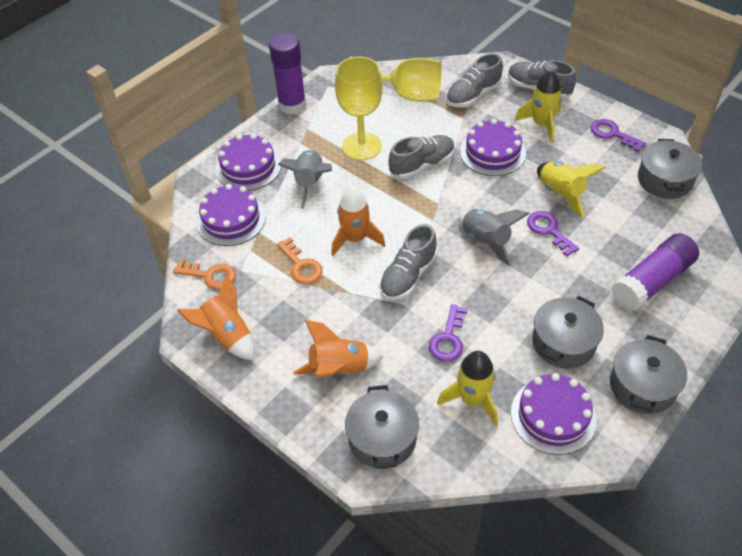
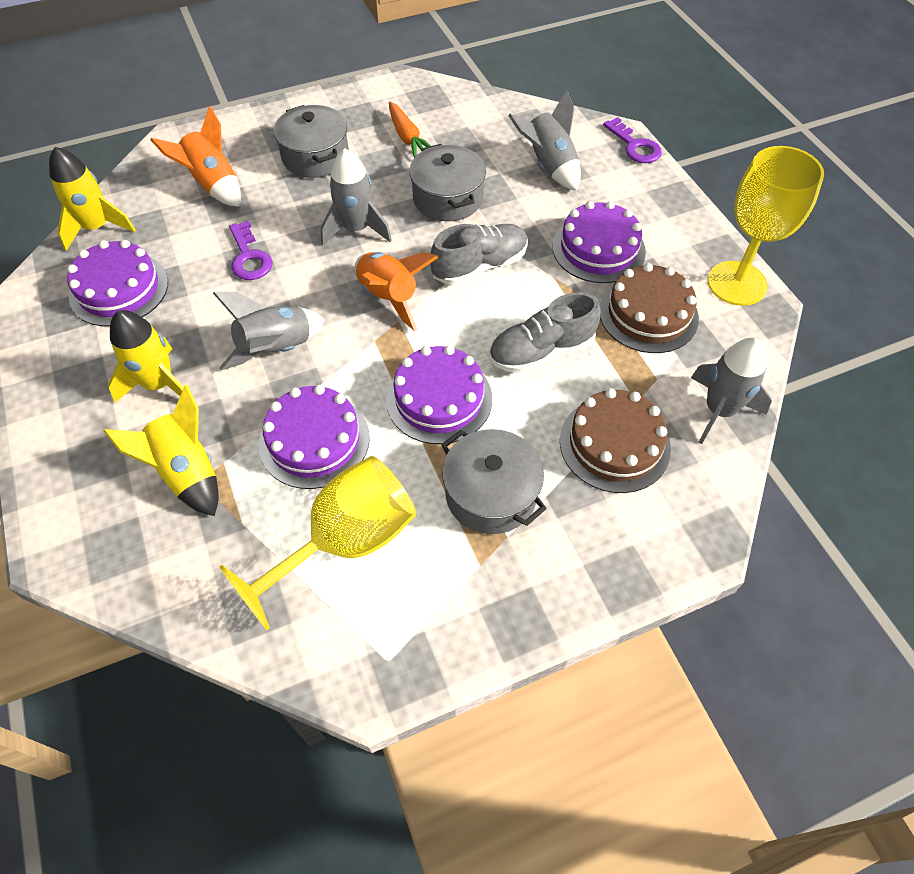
brown cake: none = 0 -> [560,388,671,493] [600,263,699,353] = 2
grey pot: [345,385,419,469] [532,296,604,368] [610,335,687,414] [638,139,702,199] = 4 -> [273,105,349,178] [409,144,486,221] [442,429,547,534] = 3
grey rocket: [278,150,332,209] [459,209,529,266] = 2 -> [213,292,325,370] [321,148,392,246] [508,89,581,191] [691,338,772,444] = 4
grey shoe: [379,224,437,300] [389,135,455,179] [446,53,503,107] [508,60,576,99] = 4 -> [430,224,528,285] [489,292,601,373] = 2
orange carrot: none = 0 -> [389,102,431,158] = 1
orange key: [173,259,236,289] [277,237,323,284] = 2 -> none = 0
orange rocket: [177,274,255,360] [293,320,383,377] [331,187,385,256] = 3 -> [150,106,241,207] [355,252,438,331] = 2
purple glue stick: [269,33,306,115] [611,233,699,311] = 2 -> none = 0
purple key: [429,304,468,362] [527,211,579,257] [591,119,646,152] = 3 -> [229,221,272,280] [603,117,662,163] = 2

